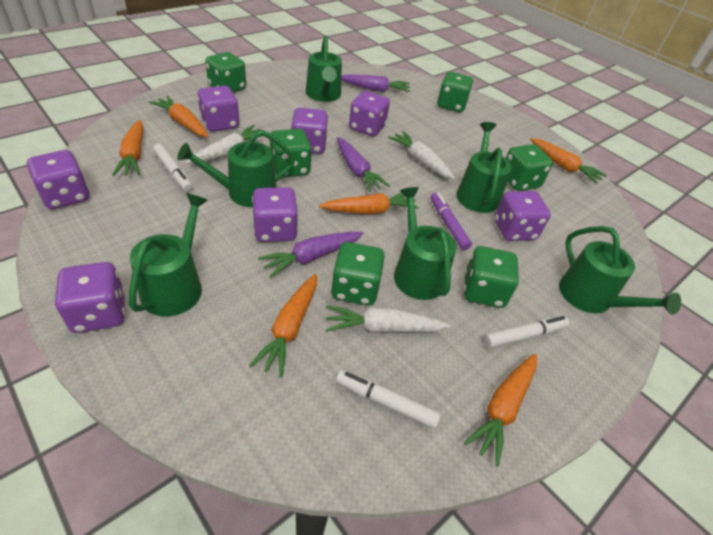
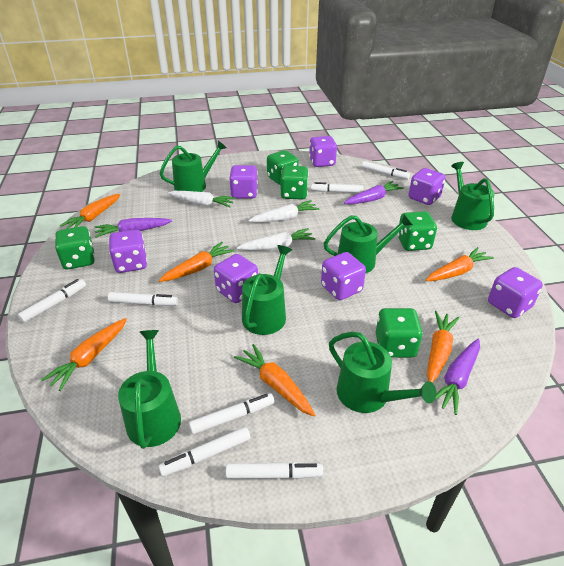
green dice: [205,52,246,92] [270,129,312,178] [331,242,385,306] [437,72,473,112] [464,246,519,308] [506,144,553,191] = 6 -> [55,226,95,269] [267,150,299,185] [280,166,309,199] [376,308,423,358] [397,211,437,251] = 5
purple marker: [430,192,472,250] = 1 -> none = 0
white marker: [153,144,193,191] [336,370,441,429] [484,316,569,348] = 3 -> [18,279,86,323] [108,292,178,306] [158,427,250,477] [189,393,274,434] [226,462,323,479] [311,182,363,193] [362,161,410,180] = 7

